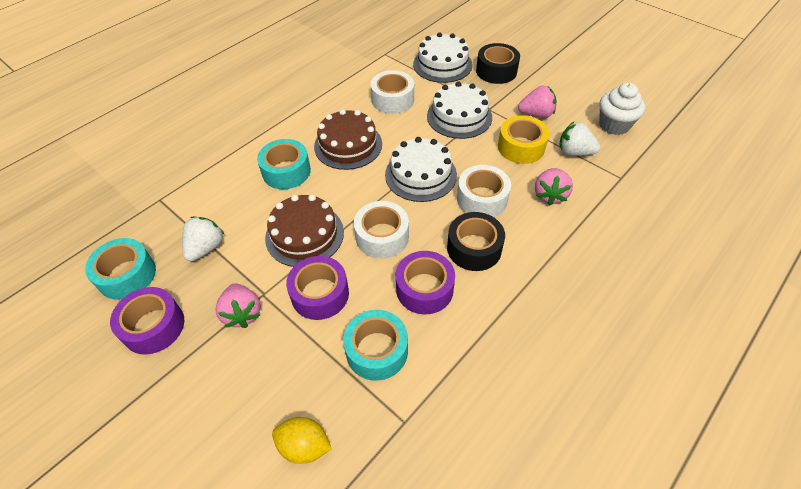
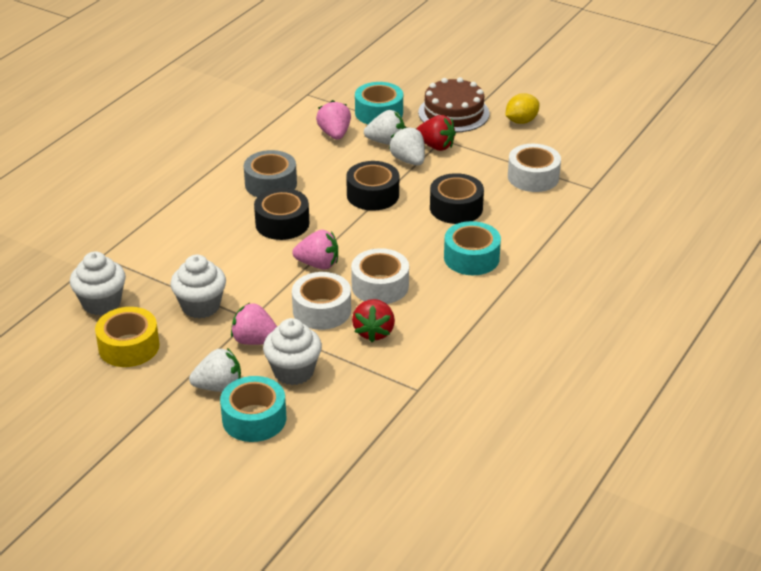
black tape: [447,212,505,271] [476,43,520,84] = 2 -> [254,188,309,240] [346,161,399,211] [430,173,484,224] = 3
brown cake: [265,194,344,267] [314,109,382,170] = 2 -> [418,77,490,132] = 1
grey tape: none = 0 -> [244,150,297,197] = 1
purple tape: [110,287,184,355] [286,256,349,320] [396,251,455,314] = 3 -> none = 0
red strawberry: none = 0 -> [352,299,395,342] [417,115,456,151] = 2
white cake: [385,137,457,202] [413,32,473,83] [427,81,492,139] = 3 -> none = 0
white cupcake: [599,83,645,135] = 1 -> [70,251,126,315] [170,255,226,319] [263,318,322,385] = 3
white strawberry: [182,217,225,261] [559,122,600,156] = 2 -> [189,348,241,392] [364,110,405,145] [389,126,425,166] = 3

